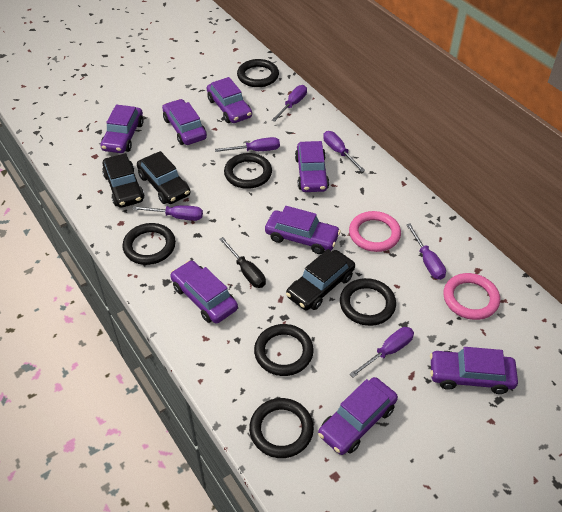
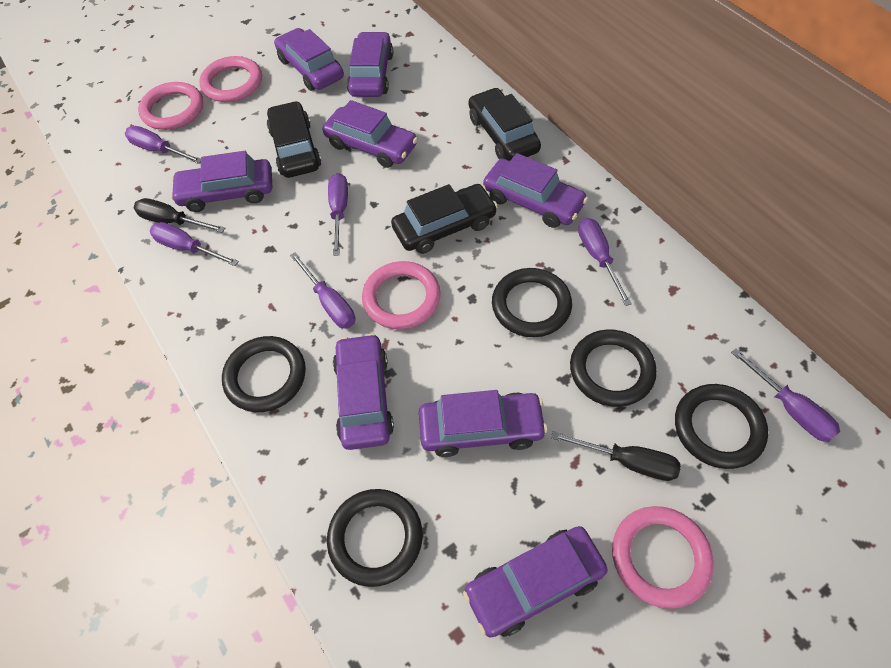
black ring: [122,223,176,265] [224,153,272,189] [237,59,279,87] [249,398,314,458] [254,324,314,376] [340,278,396,326] = 6 -> [222,336,306,412] [327,489,423,587] [492,268,572,337] [570,329,657,407] [675,384,768,469] = 5
black screwdriver: [219,237,266,288] = 1 -> [134,198,225,233] [551,431,681,481] = 2
pink ring: [349,211,401,252] [443,273,500,320] = 2 -> [138,82,203,130] [199,56,262,102] [362,261,441,329] [612,506,714,609] = 4

